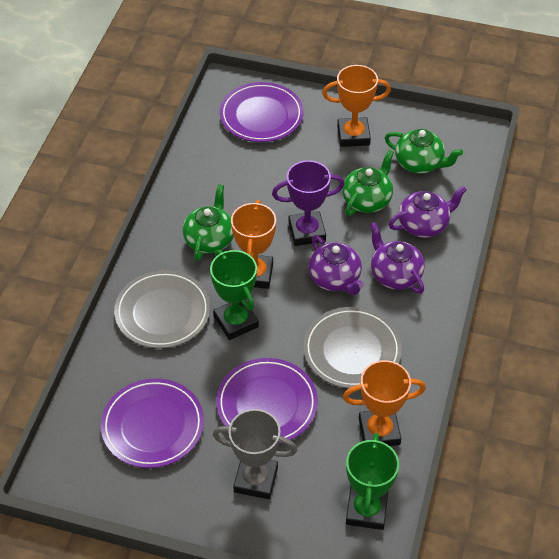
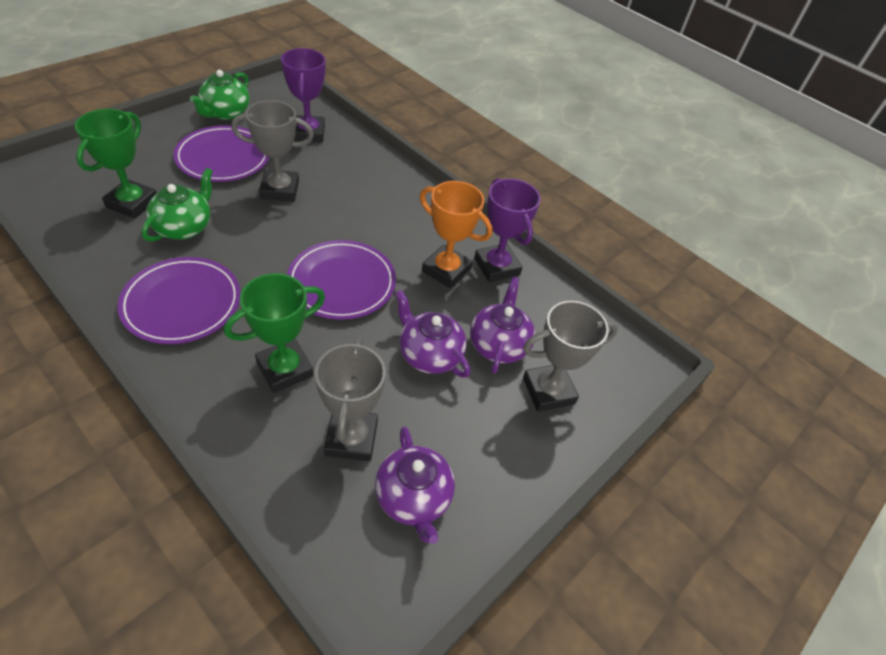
green teapot: [183,184,234,261] [342,150,394,216] [385,129,463,174] = 3 -> [141,168,213,242] [190,70,250,120] = 2
grey plate: [114,270,210,348] [303,307,402,388] = 2 -> none = 0
grey trophy: [213,409,297,499] = 1 -> [232,100,314,202] [315,338,386,461] [523,301,618,412] = 3
orange trophy: [231,200,276,289] [322,65,391,147] [343,360,426,446] = 3 -> [420,181,493,289] = 1
purple trophy: [272,160,345,246] = 1 -> [281,48,326,143] [474,178,541,283] = 2

